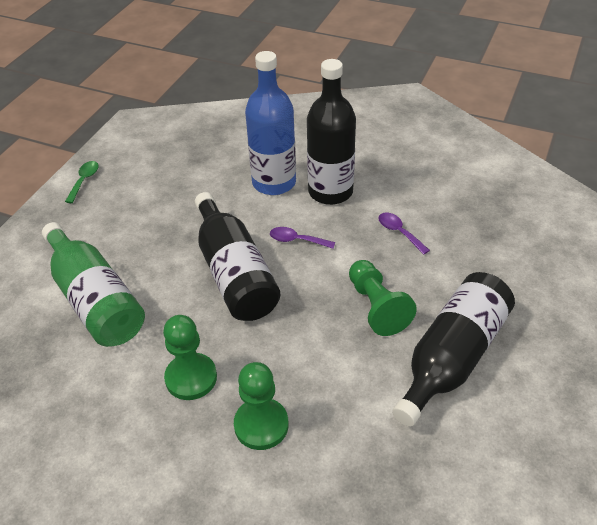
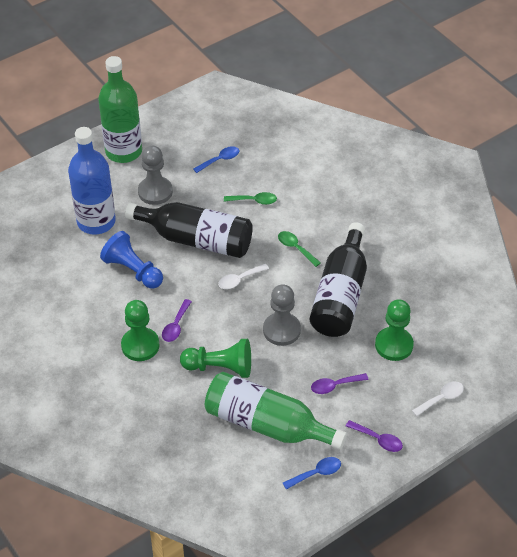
black bottle: [195,192,280,321] [307,59,356,205] [392,272,515,426] = 3 -> [125,202,253,258] [310,222,367,337] = 2
blue pawn: none = 0 -> [100,231,163,288] = 1
blue spoon: none = 0 -> [193,146,239,173] [283,457,341,490] = 2
green bottle: [42,222,145,347] = 1 -> [98,56,142,163] [205,372,347,450] = 2
green spoon: [65,161,99,203] = 1 -> [224,192,277,205] [278,231,321,267] = 2
grey pawn: none = 0 -> [138,145,173,205] [263,284,301,346] = 2
purple spoon: [270,227,335,249] [378,213,430,255] = 2 -> [162,299,192,342] [311,373,369,394] [346,420,403,452] = 3
white spoon: none = 0 -> [218,264,269,289] [412,382,464,416] = 2

